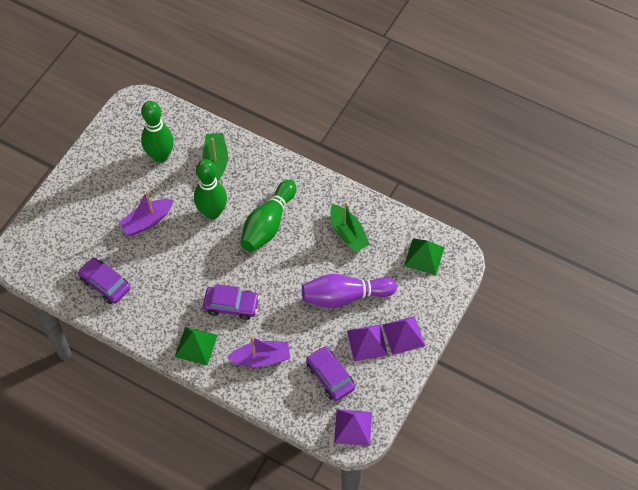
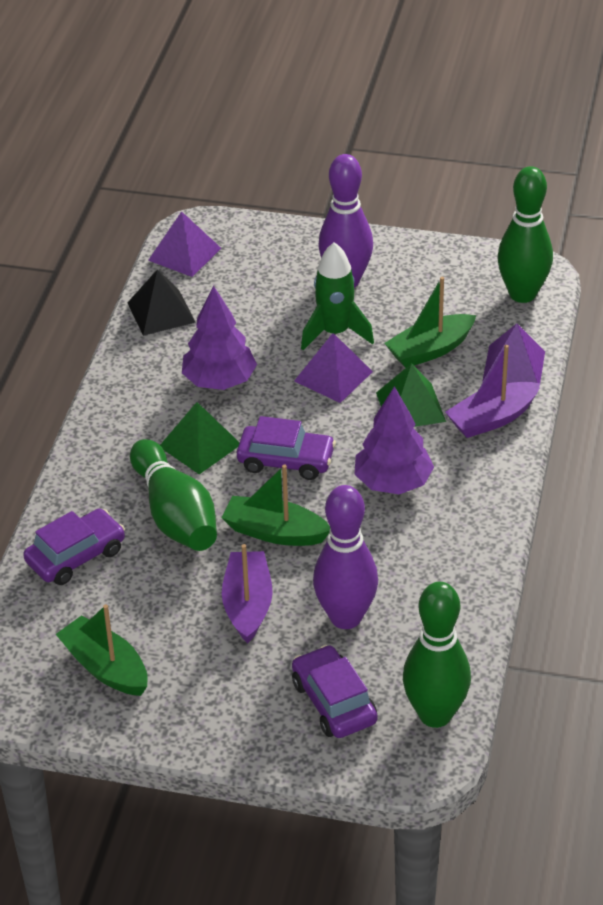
black pyramid: none = 0 -> [127,269,196,336] = 1
green boat: [203,133,228,181] [330,202,370,252] = 2 -> [56,604,148,696] [222,464,330,546] [384,277,476,368] = 3
green rocket: none = 0 -> [301,242,374,350] = 1
purple bowling pin: [302,274,397,308] = 1 -> [313,485,378,629] [319,154,373,288] = 2
purple tree: none = 0 -> [182,285,257,390] [354,386,434,494] = 2

